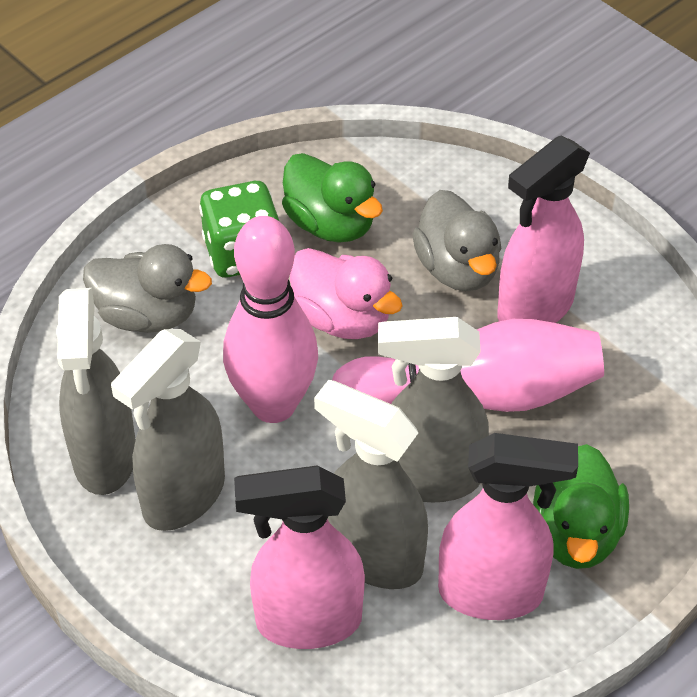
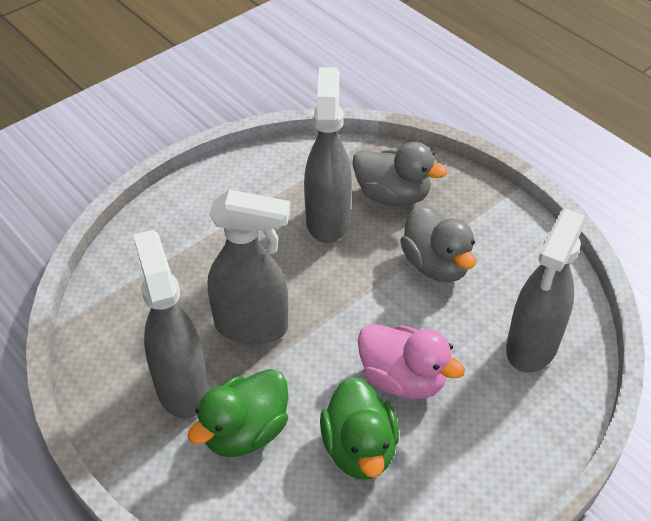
green dice: [199,181,280,277] = 1 -> none = 0
pink bowling pin: [223,216,318,423] [332,319,604,412] = 2 -> none = 0
pink spray bottle: [234,466,365,649] [438,433,578,620] [497,136,590,323] = 3 -> none = 0

